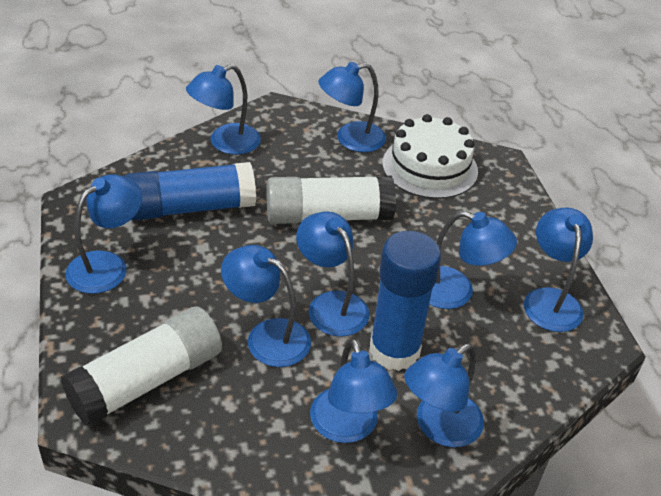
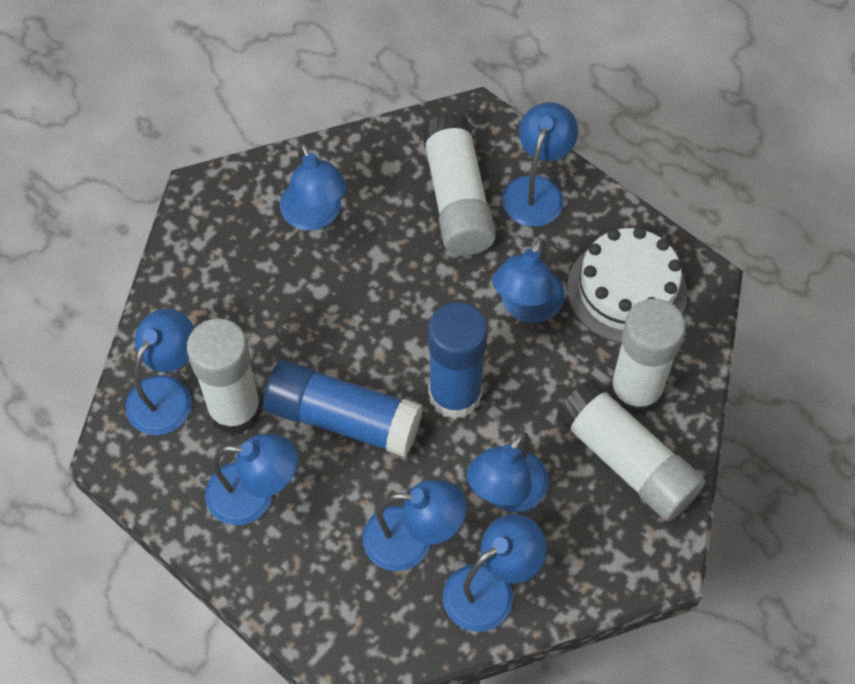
blue lamp: [65,175,142,294] [186,64,261,155] [221,245,311,367] [296,212,369,337] [310,338,397,443] [318,62,386,152] [404,343,484,447] [429,211,517,309] [524,208,593,332] = 9 -> [125,308,194,435] [205,434,298,525] [280,143,347,230] [363,480,467,571] [443,514,547,632] [466,432,549,512] [492,238,565,323] [502,102,578,227] = 8
white glue stick: [61,306,222,426] [266,176,396,224] = 2 -> [187,318,262,435] [422,113,496,256] [556,379,705,521] [609,298,686,416] = 4

